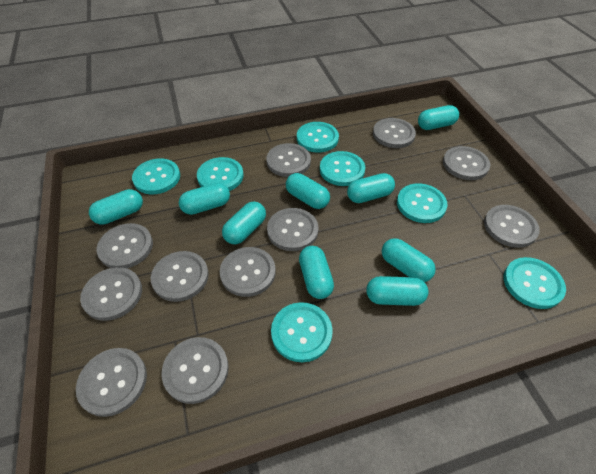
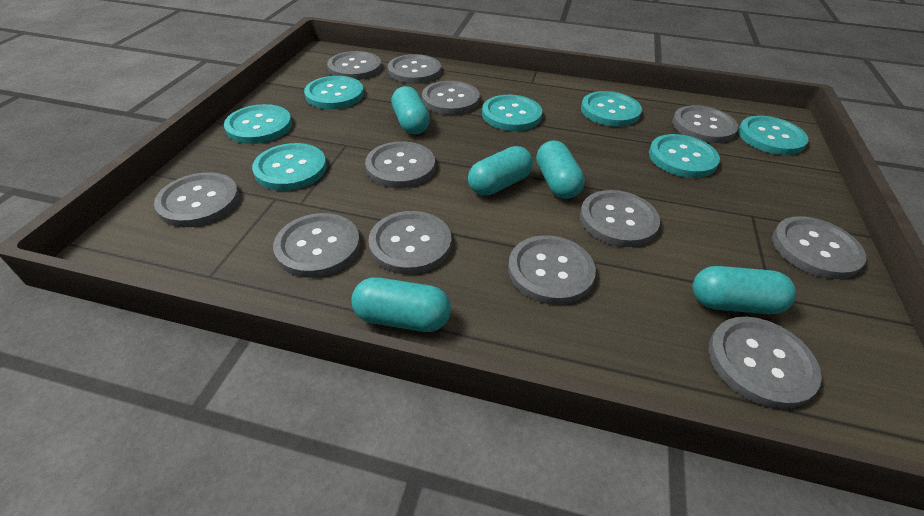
grey button: [76,348,147,417] [80,267,142,321] [97,223,153,268] [151,251,209,302] [162,337,229,404] [220,247,276,297] [266,143,311,177] [267,208,318,251] [373,118,416,148] [443,146,490,180] [484,205,540,248] = 11 -> [154,172,239,227] [273,213,360,278] [327,51,382,80] [365,141,435,188] [368,211,451,274] [388,54,441,84] [422,81,480,115] [508,235,596,305] [580,190,660,247] [672,105,738,143] [708,317,822,409] [772,216,866,279] = 12
turquoise capsule: [89,189,143,225] [179,183,230,215] [222,201,266,244] [286,173,330,209] [299,246,334,299] [347,173,395,203] [366,276,429,306] [382,238,436,282] [418,105,459,130] = 9 -> [351,277,451,332] [391,86,430,134] [468,146,533,196] [536,140,585,199] [692,266,796,314] = 5

